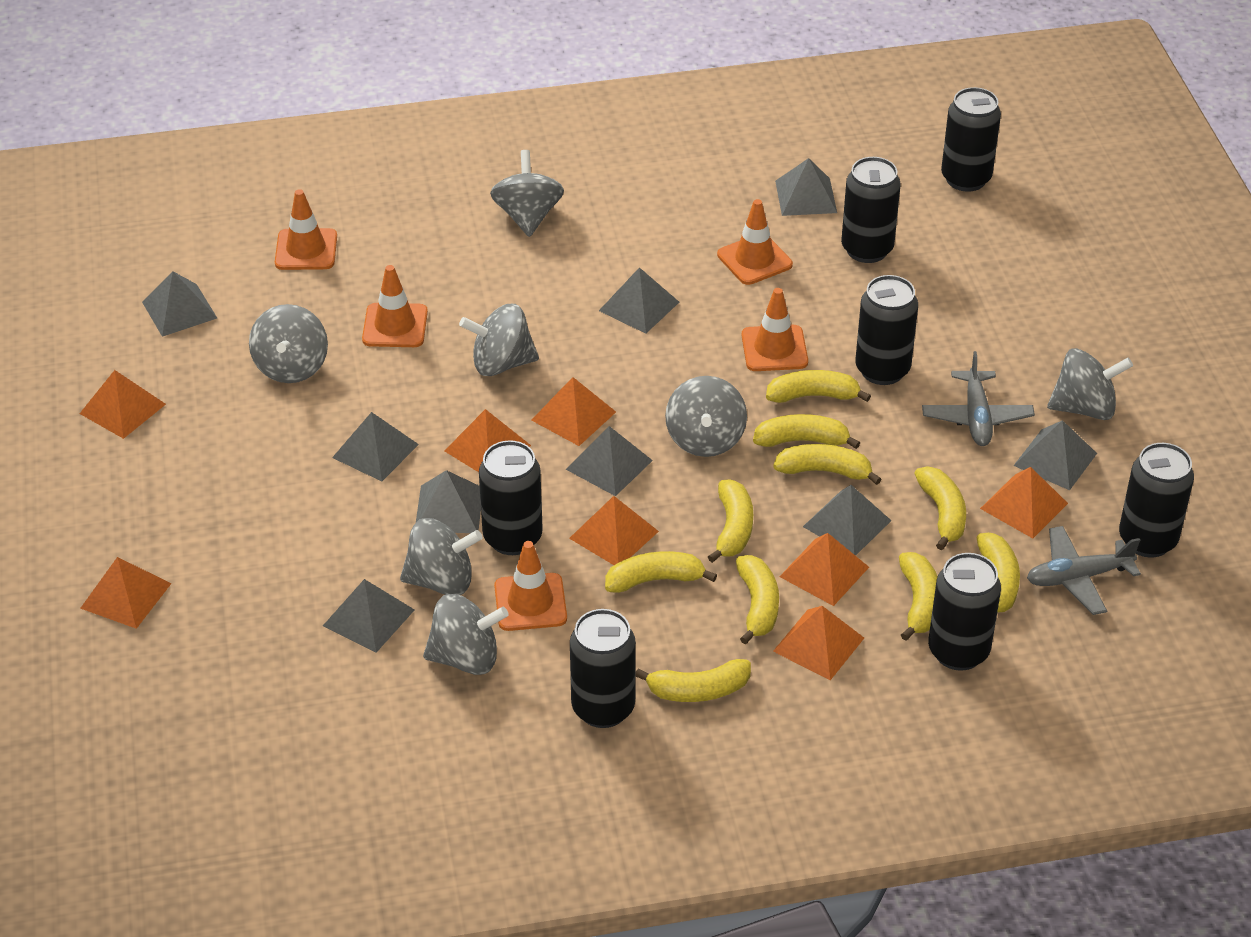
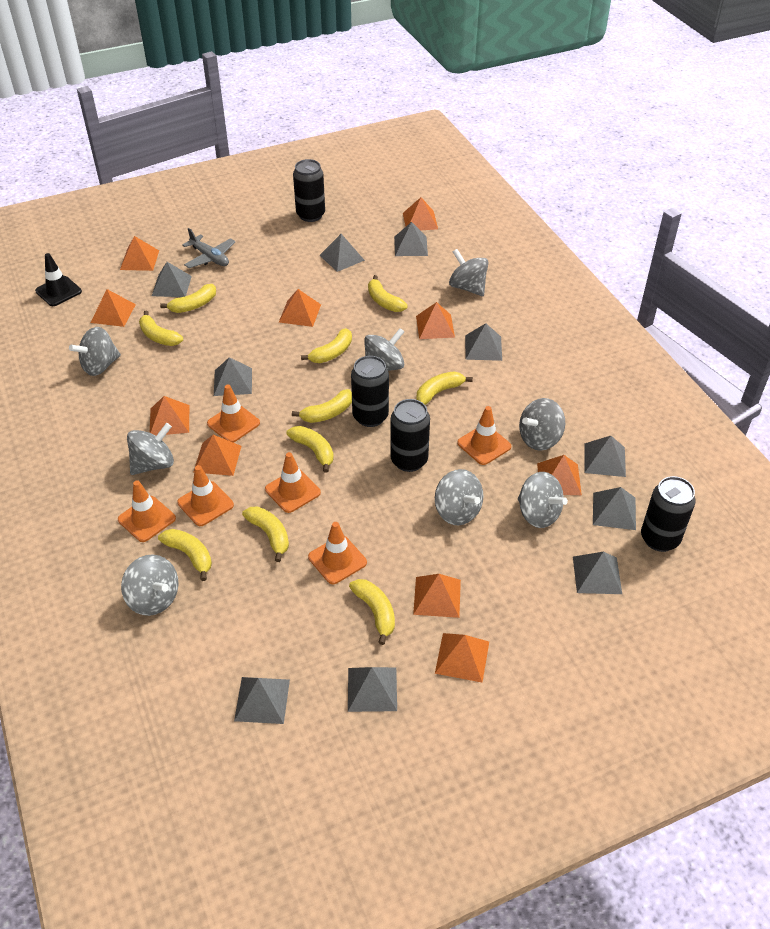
black can: [479,440,543,555] [570,609,636,728] [841,157,901,263] [855,275,918,385] [928,553,1001,671] [941,87,1001,192] [1119,443,1194,558] = 7 -> [293,159,325,222] [351,356,389,427] [390,399,430,472] [641,476,696,552] = 4
black traffic cone: none = 0 -> [35,253,82,306] = 1
grey plane: [922,351,1035,446] [1027,526,1141,615] = 2 -> [182,228,236,268] = 1
grey pyramid: [142,271,217,337] [323,579,415,653] [332,412,419,481] [416,470,481,533] [566,426,653,496] [599,267,679,334] [775,158,837,216] [803,485,892,556] [1014,420,1097,490] = 9 -> [152,262,192,297] [214,357,252,396] [234,677,290,724] [319,234,365,272] [348,667,397,712] [394,222,428,256] [465,323,502,361] [573,552,622,594] [584,436,626,477] [593,487,636,530] = 10
grey spinning top: [249,304,328,383] [400,518,483,595] [423,594,509,675] [459,304,539,376] [490,150,564,237] [665,376,747,457] [1047,348,1133,420] = 7 -> [69,327,121,376] [121,555,179,616] [127,423,174,475] [364,328,404,371] [435,469,483,525] [449,249,489,296] [518,472,568,528] [519,398,565,451] = 8
orange pyramid: [79,370,166,439] [80,557,171,629] [444,409,531,472] [531,377,616,446] [569,496,659,565] [773,606,864,680] [779,533,869,606] [980,467,1068,538] = 8 -> [90,289,136,327] [120,236,159,271] [150,396,189,436] [193,435,241,476] [279,289,321,327] [403,197,438,231] [413,574,461,618] [416,302,455,339] [435,633,489,682] [537,455,582,495] = 10
orange traffic cone: [275,189,337,270] [362,265,428,347] [494,541,567,631] [717,199,793,285] [742,288,808,371] = 5 -> [118,481,176,542] [177,465,234,526] [207,385,260,443] [265,452,321,513] [308,522,367,584] [457,406,511,465] = 6

